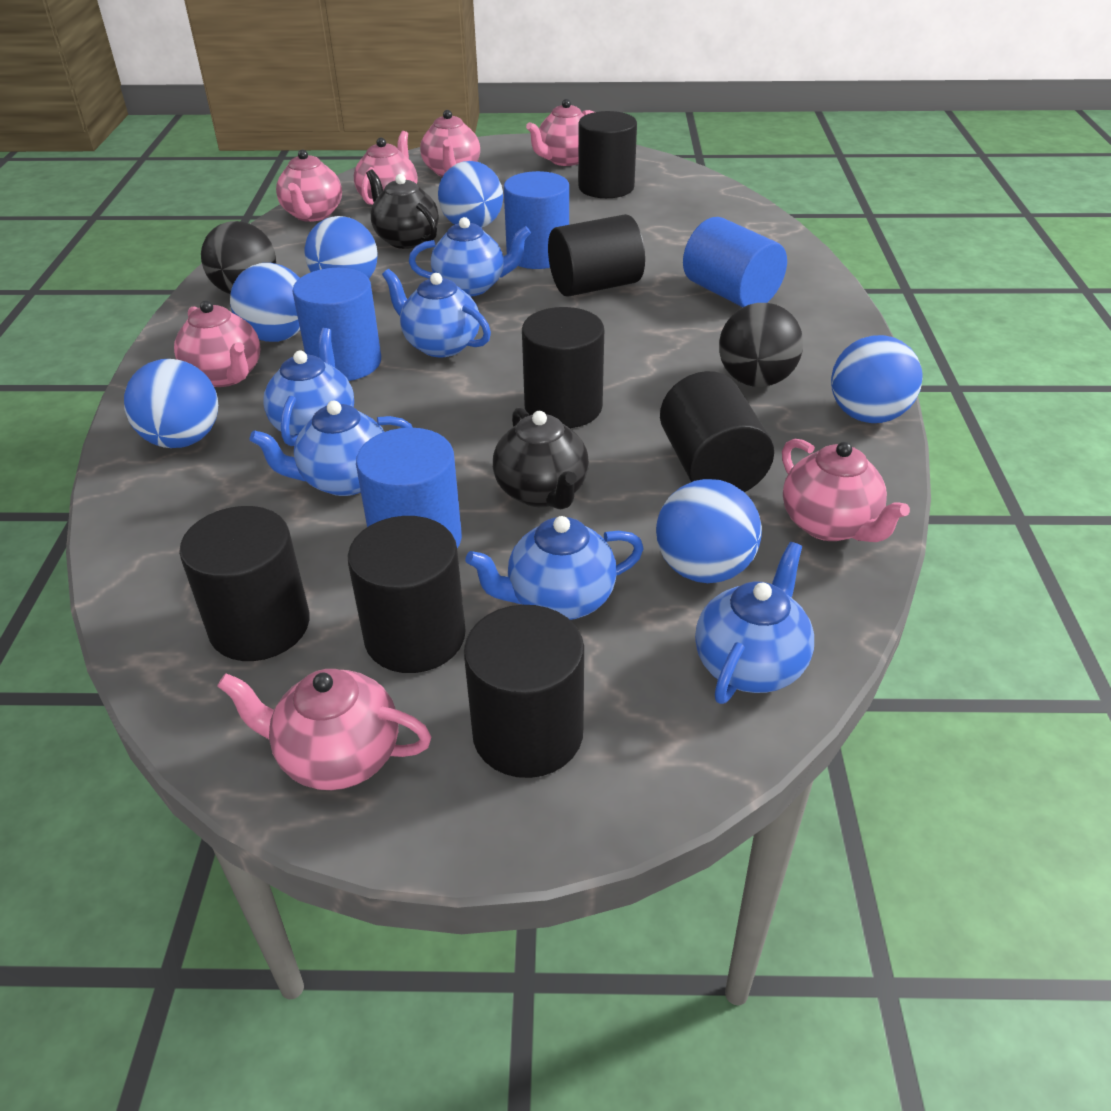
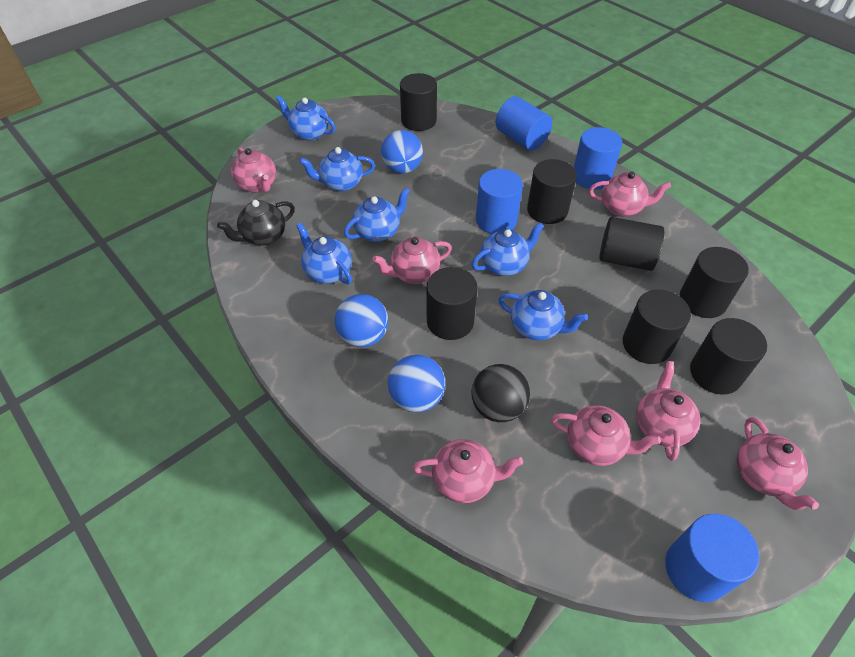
black ball: [201,221,276,294] [719,303,803,387] = 2 -> [471,364,530,422] = 1
black teapot: [366,169,439,249] [493,407,589,509] = 2 -> [217,200,295,246] = 1
blue ball: [124,359,218,448] [230,263,300,342] [304,216,378,279] [438,161,503,228] [656,479,762,583] [831,335,923,423] = 6 -> [335,294,388,347] [381,130,423,174] [388,355,445,412] = 3

